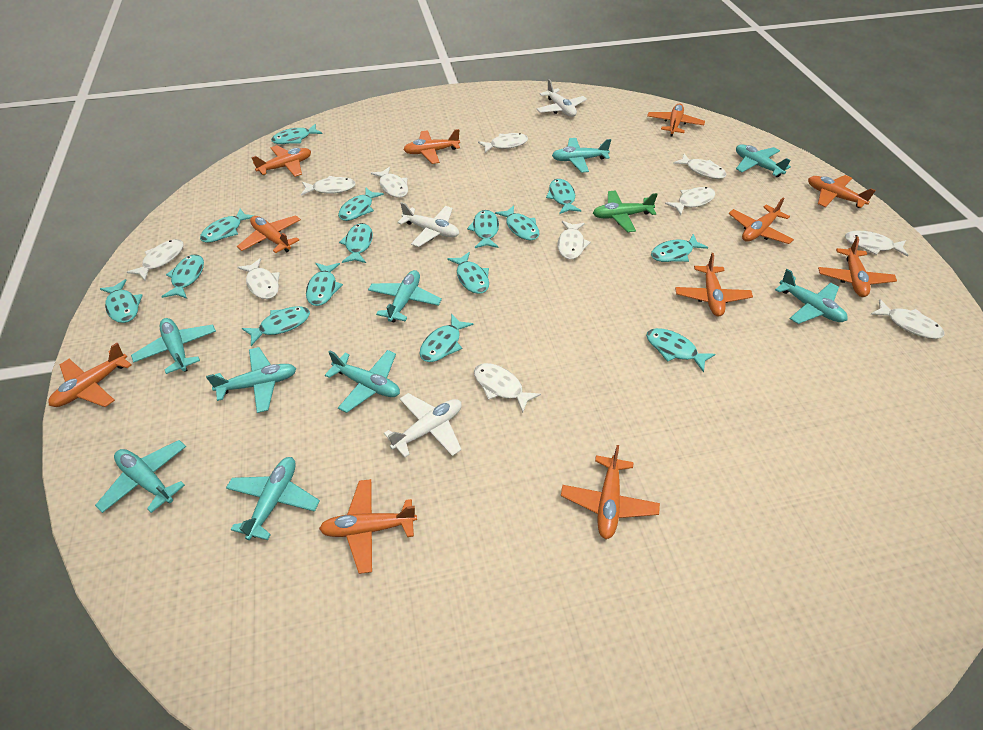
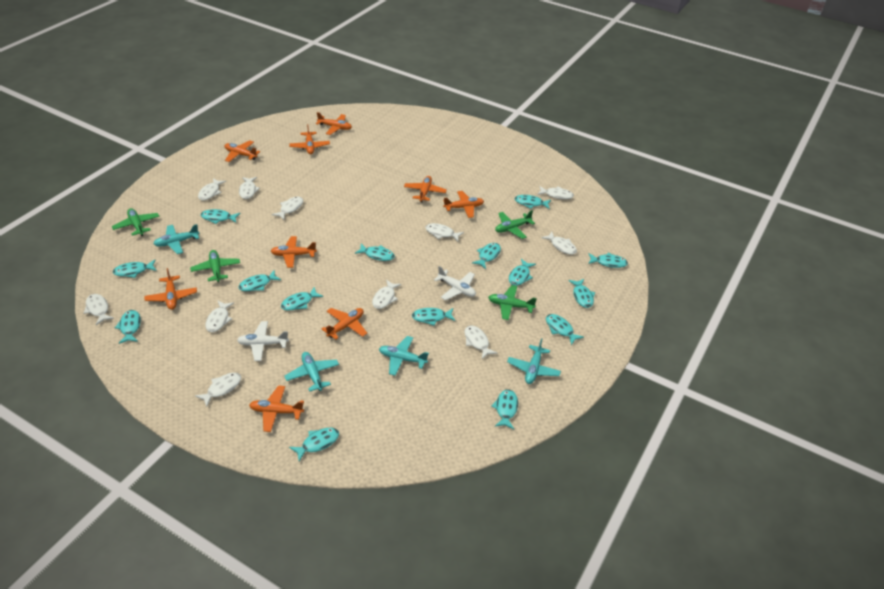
green plane: [593,190,658,232] = 1 -> [112,208,159,236] [190,250,240,283] [488,285,537,320] [495,210,535,239] = 4
orange plane: [48,343,132,407] [237,215,301,253] [251,145,311,177] [319,479,417,574] [403,129,460,164] [561,445,660,539] [647,104,705,136] [675,253,753,316] [728,197,794,244] [808,175,876,208] [818,236,897,297] = 11 -> [144,268,197,310] [224,140,260,162] [249,385,304,432] [271,236,317,268] [289,124,330,154] [316,112,352,135] [322,308,367,340] [404,176,447,203] [443,191,484,218] = 9
turquoise plane: [95,440,186,513] [131,318,216,374] [206,347,297,413] [226,457,320,540] [325,350,400,413] [368,270,442,323] [552,138,611,173] [736,144,791,177] [775,269,848,324] = 9 -> [153,224,199,254] [284,352,339,392] [379,336,429,376] [507,338,561,384] = 4
white plane: [384,393,462,457] [397,202,459,247] [536,79,587,117] = 3 -> [237,321,289,361] [434,266,476,300] = 2

